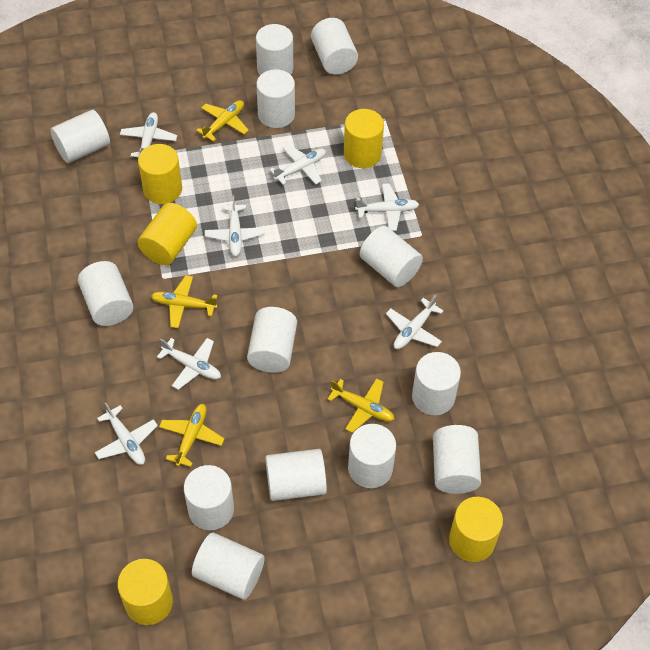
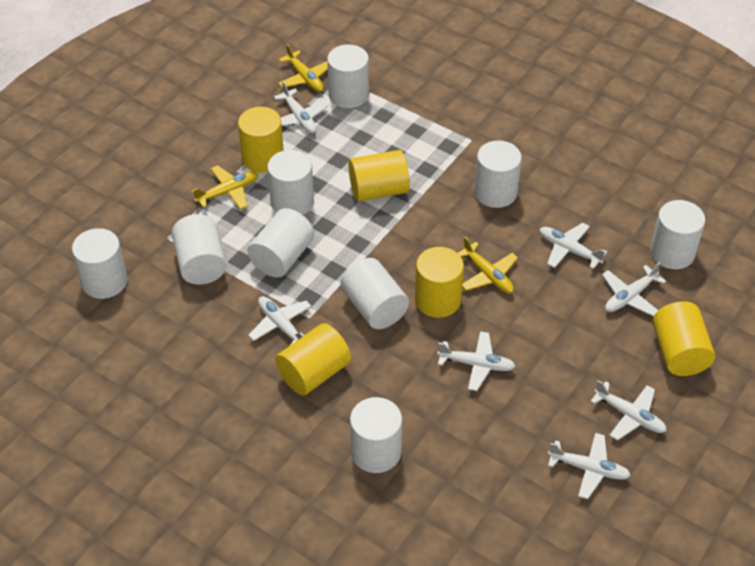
white cylinder: [50,110,110,163] [78,261,134,326] [184,465,234,530] [192,533,265,600] [247,307,297,373] [256,24,293,75] [256,69,295,128] [265,449,327,501] [311,18,358,75] [348,424,396,488] [360,226,423,287] [412,352,461,415] [433,425,481,494] = 13 -> [72,228,128,299] [171,214,226,285] [247,208,314,278] [267,150,314,215] [327,44,369,108] [341,258,409,329] [350,397,402,473] [474,140,522,208] [650,200,705,269] = 9
yellow plane: [151,275,218,328] [159,404,225,467] [196,100,249,142] [328,378,395,433] = 4 -> [192,165,258,209] [278,44,328,92] [458,237,518,293] = 3

